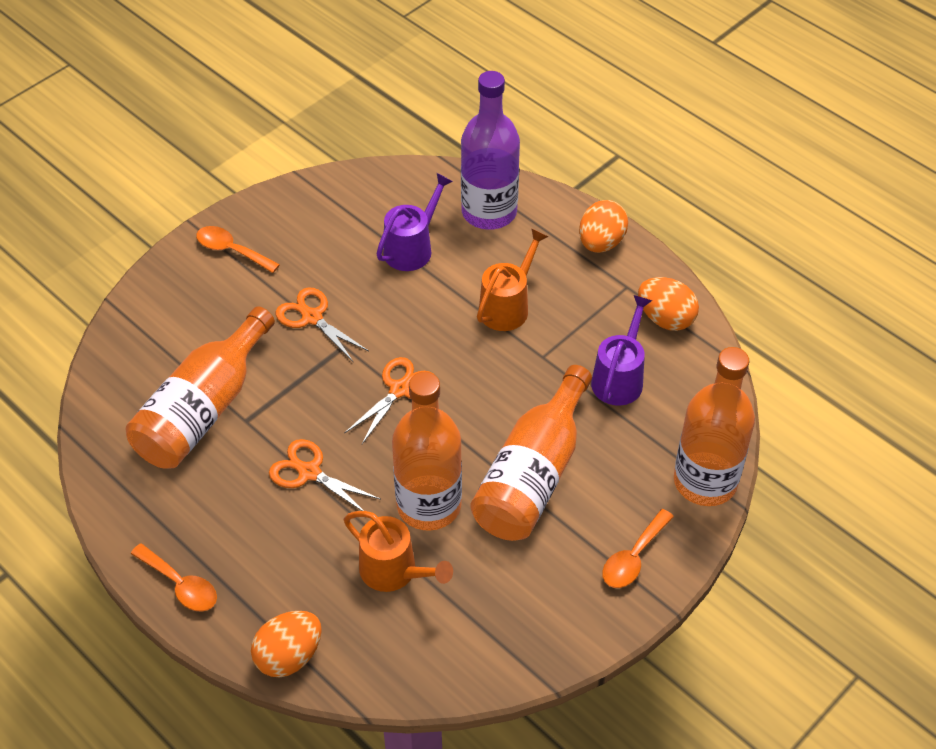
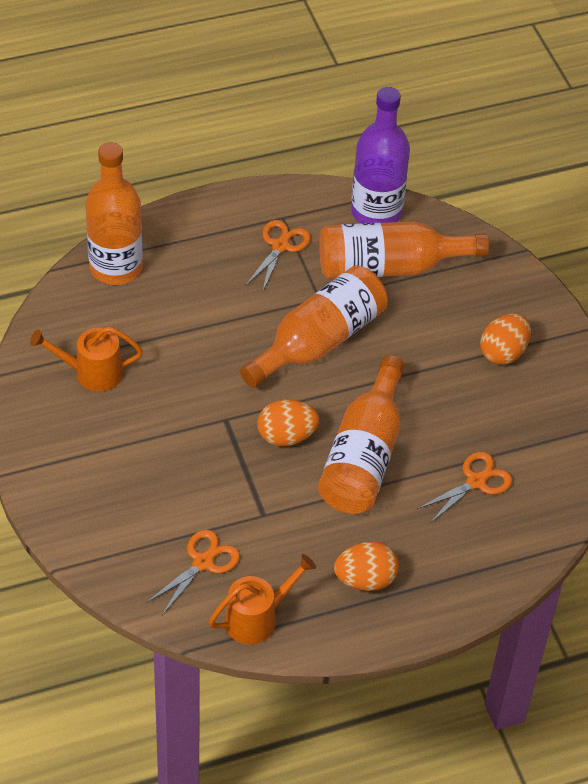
orange spoon: [131,543,217,611] [196,226,280,273] [602,509,674,588] = 3 -> none = 0
purple watering can: [376,173,453,271] [591,295,652,406] = 2 -> none = 0

